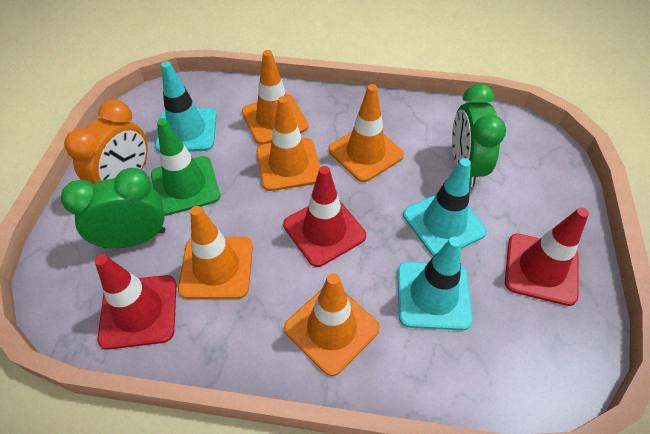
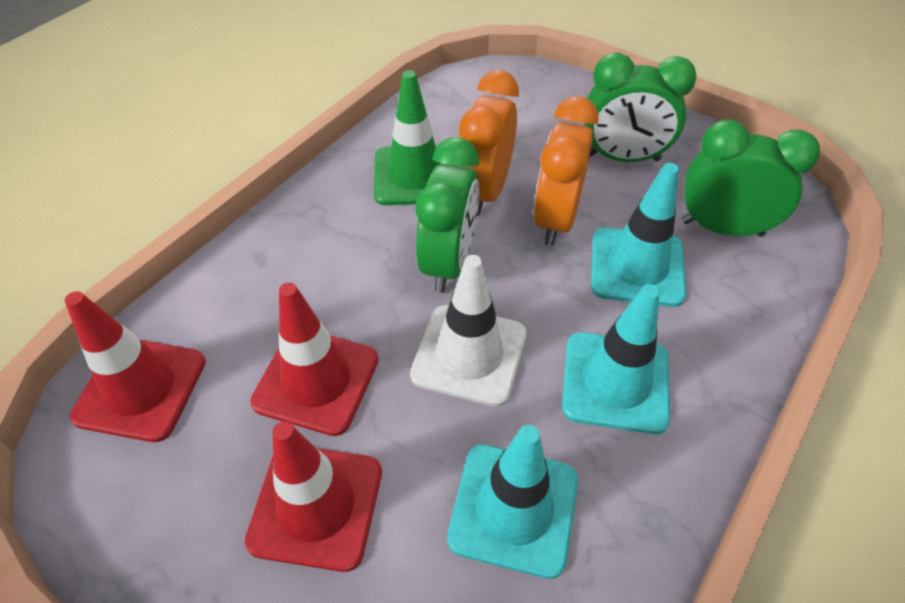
green clock: [61,168,165,248] [452,84,506,187] = 2 -> [416,137,479,293] [585,52,696,162] [682,119,820,237] = 3
orange clock: [64,100,148,185] = 1 -> [459,70,519,216] [533,96,599,246] = 2
orange traffic cone: [178,206,253,299] [242,50,309,145] [257,96,320,191] [284,273,380,376] [329,84,404,182] = 5 -> none = 0
white traffic cone: none = 0 -> [410,255,526,407] = 1

